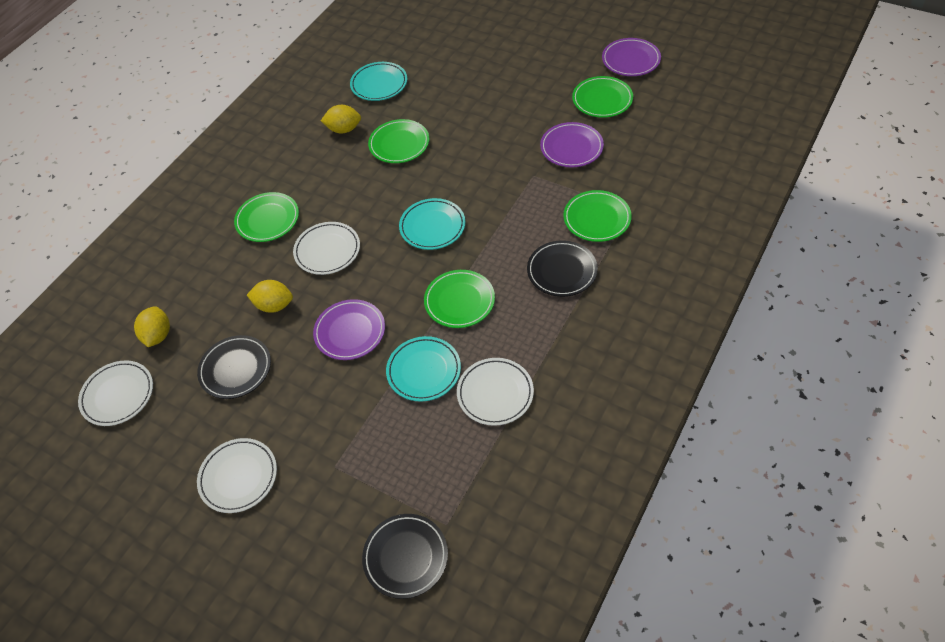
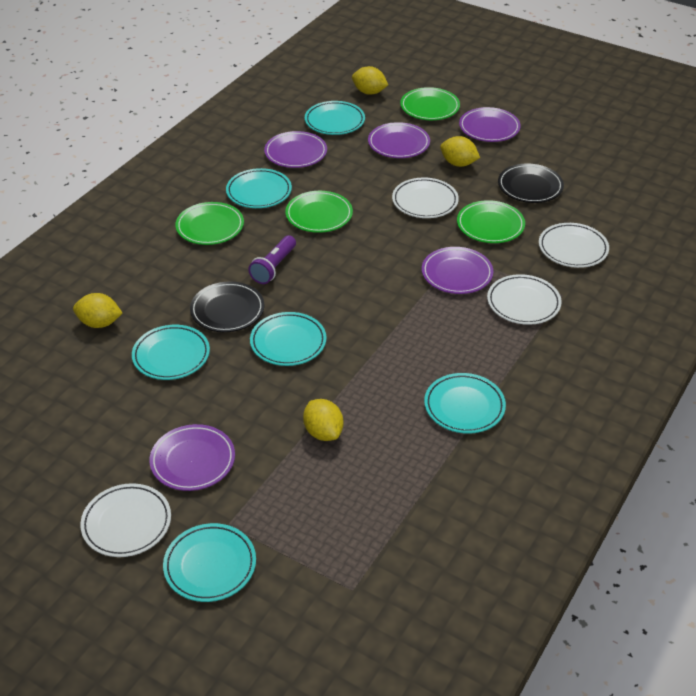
black plate: [197,335,271,399] [362,514,448,599] [527,240,598,297] = 3 -> [190,282,264,332] [498,163,564,203] = 2
green plate: [234,192,299,242] [368,119,429,163] [424,270,495,328] [563,190,632,242] [572,76,633,118] = 5 -> [175,202,244,245] [285,191,353,233] [400,87,460,120] [457,200,525,243] = 4
purple flashlight: none = 0 -> [248,235,296,284] = 1
purple plate: [313,299,385,360] [540,122,604,167] [602,38,661,76] = 3 -> [150,424,235,491] [264,131,327,168] [368,122,430,158] [422,247,493,294] [459,107,521,142] = 5
turquoise plate: [350,62,407,101] [386,336,461,402] [399,198,465,250] = 3 -> [132,325,210,380] [163,523,256,602] [226,168,292,208] [250,312,327,366] [305,101,365,135] [424,373,506,434] = 6
yellow lemon: [134,306,170,347] [247,280,293,313] [321,105,361,133] = 3 -> [73,293,122,328] [303,399,344,441] [352,66,388,95] [440,136,480,167] = 4

